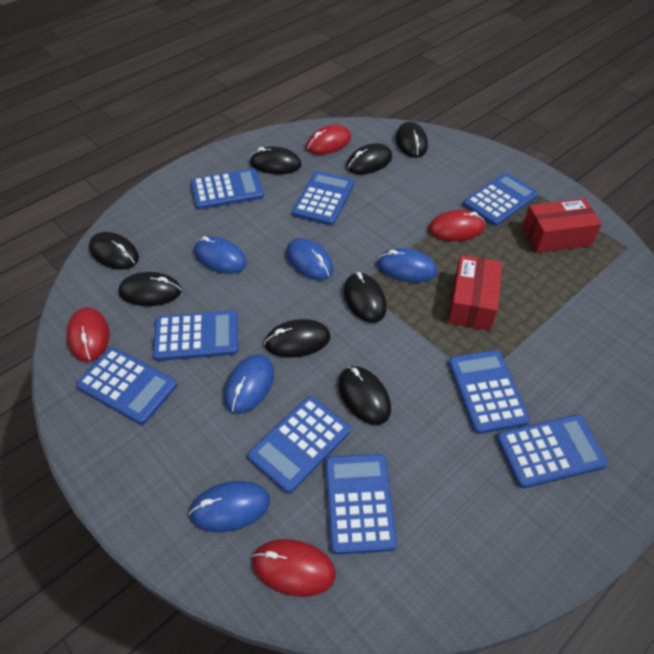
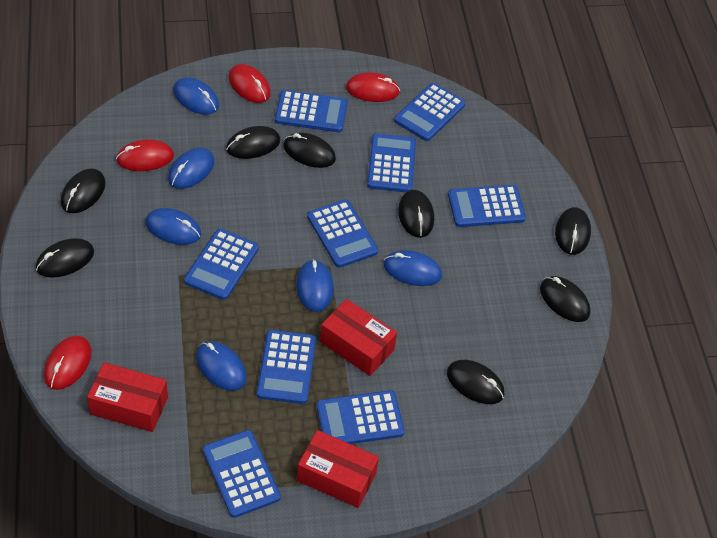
blue mouse: [189,481,270,532] [194,236,247,274] [224,354,274,414] [286,238,333,280] [377,248,437,282] = 5 -> [145,208,201,245] [168,148,215,189] [173,77,219,115] [196,341,247,391] [296,259,334,312] [383,250,442,286] = 6
red box: [448,255,502,331] [522,198,602,253] = 2 -> [87,362,168,432] [297,430,379,508] [320,299,397,376] = 3

